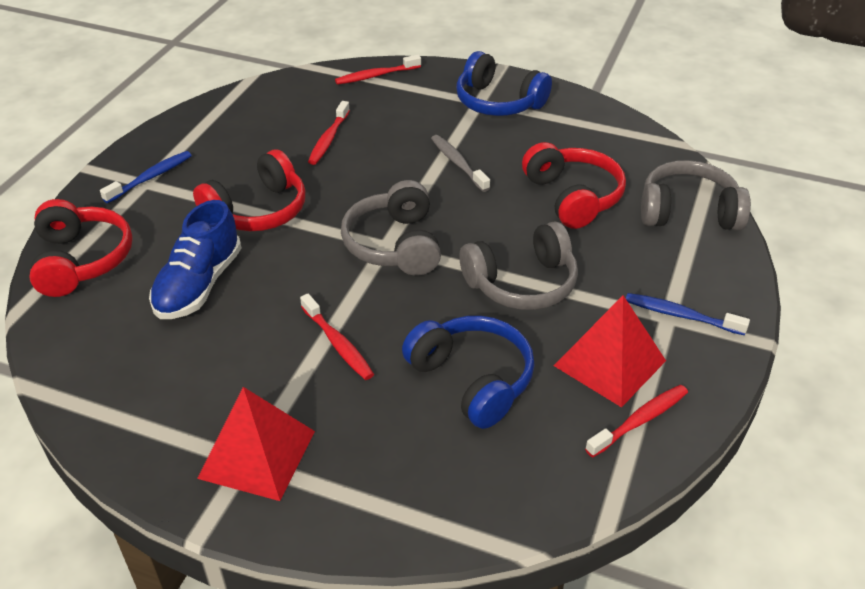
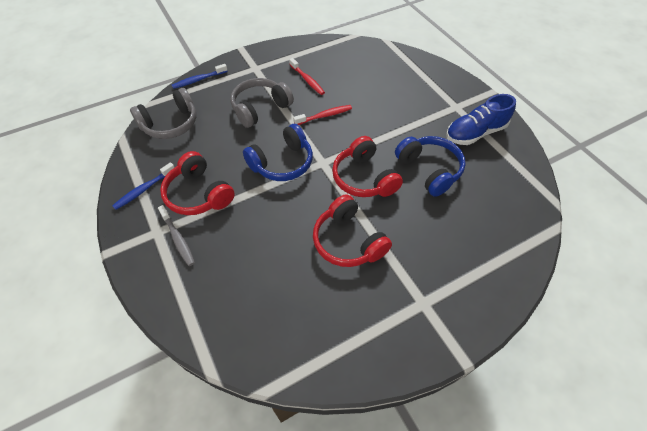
grey headphones: [341,180,441,275] [459,222,578,310] [641,160,751,230] = 3 -> [130,88,196,139] [230,78,294,128] = 2
red pyramid: [197,387,315,501] [554,295,666,407] = 2 -> none = 0
red toothbrush: [300,294,374,380] [308,101,350,165] [335,55,421,85] [585,385,688,457] = 4 -> [289,58,325,95] [293,105,352,125] = 2

